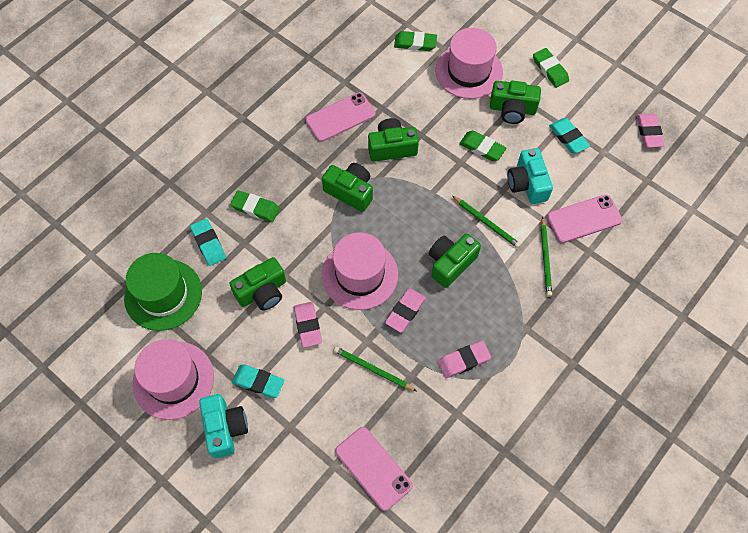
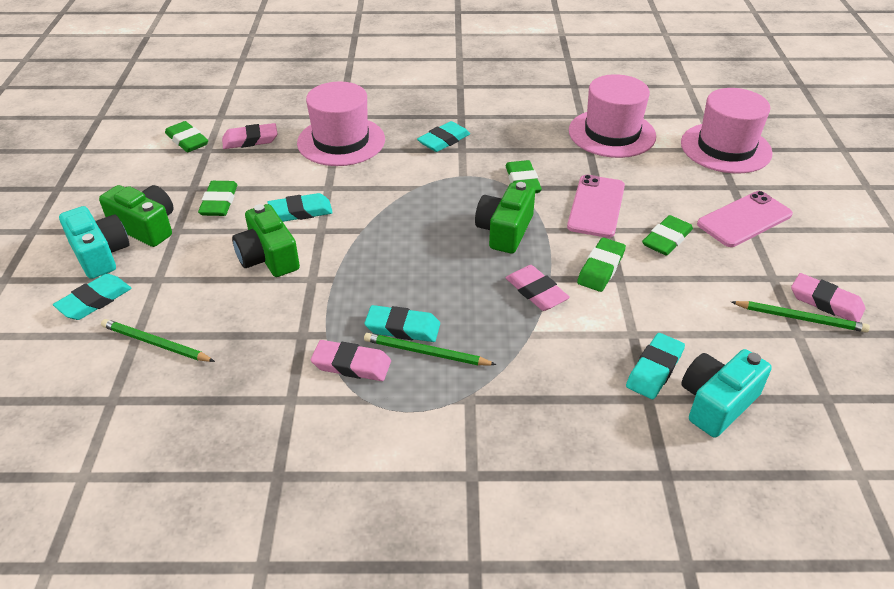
green camera: [229,257,286,310] [322,163,373,212] [368,118,419,162] [429,233,481,288] [490,81,541,124] = 5 -> [99,185,174,247] [232,204,300,277] [475,182,535,254] = 3
green eraser: [230,190,280,222] [394,31,437,51] [459,131,506,161] [533,48,569,88] = 4 -> [165,121,208,152] [198,181,237,216] [506,160,542,193] [577,238,626,292] [642,215,693,256] = 5
green hat: [124,253,202,331] = 1 -> none = 0
pink phone: [305,92,376,142] [335,427,413,511] [547,194,623,243] = 3 -> [567,175,625,238] [697,191,793,247] = 2
turquoise eraser: [190,219,226,266] [232,365,284,398] [549,118,590,153] = 3 -> [53,274,132,320] [267,193,333,222] [364,305,440,342] [417,121,470,152] [626,333,685,399] = 5

